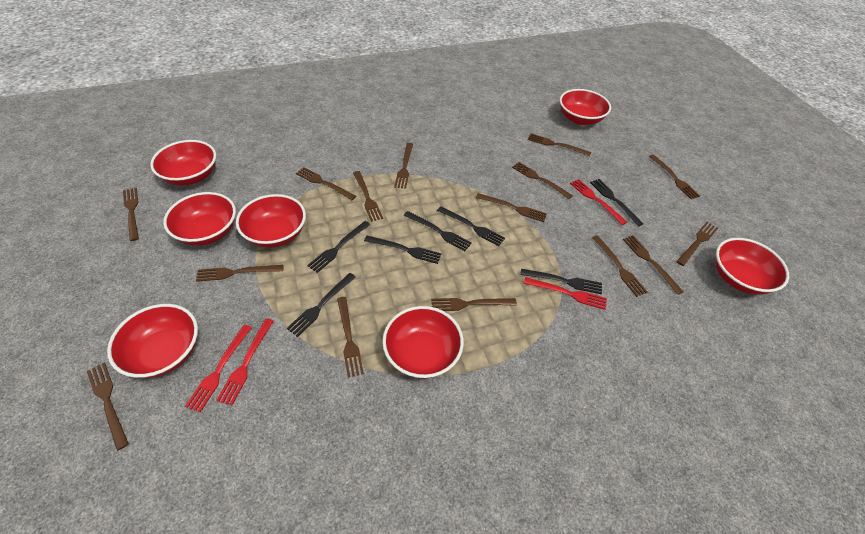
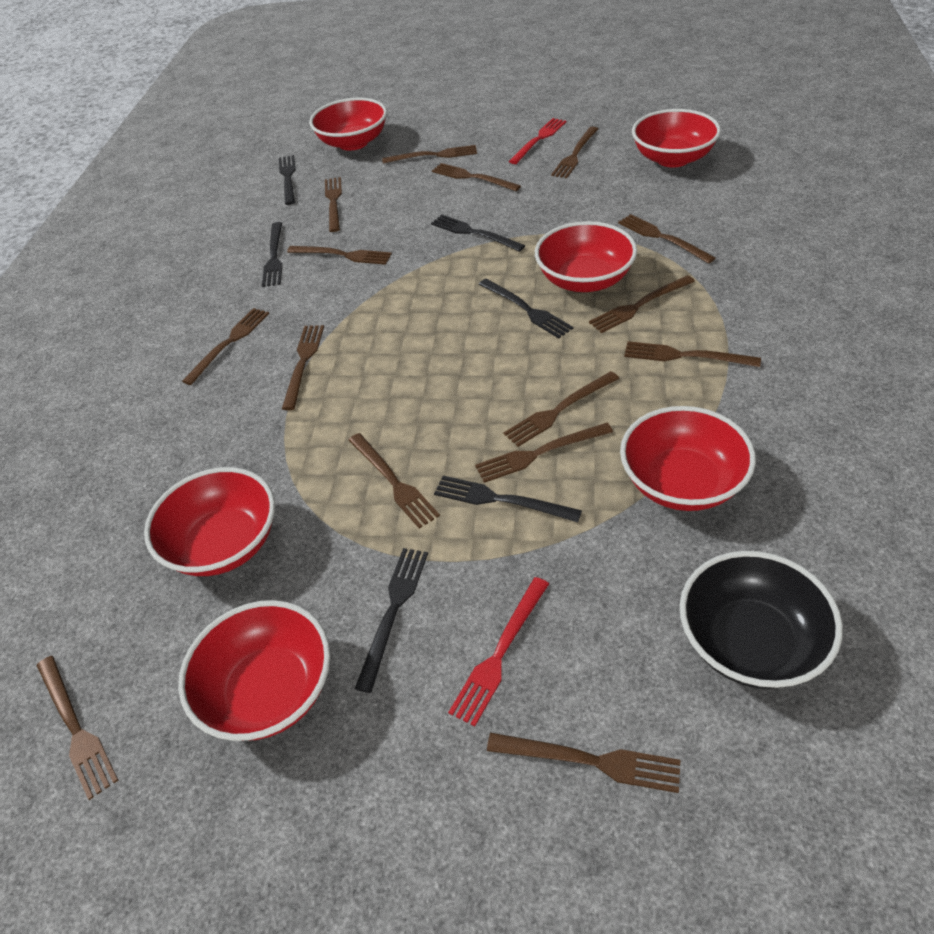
black bowl: none = 0 -> [680,551,843,689] = 1
black fork: [287,273,355,337] [307,221,370,273] [364,236,442,264] [404,211,472,251] [437,206,505,246] [520,269,602,294] [590,179,643,226] = 7 -> [262,222,283,287] [279,155,296,205] [355,548,428,693] [431,215,525,252] [434,476,582,522] [479,279,573,338] = 6
red bowl: [107,304,198,378] [150,140,216,186] [163,192,236,246] [236,194,306,248] [382,306,464,378] [560,89,611,125] [715,238,789,295] = 7 -> [144,467,275,576] [178,600,331,741] [309,98,387,151] [535,221,637,292] [620,406,756,511] [632,109,721,167] = 6
red fork: [185,325,252,412] [216,318,274,405] [524,277,607,310] [570,179,627,225] = 4 -> [448,577,549,726] [509,118,566,164] = 2

